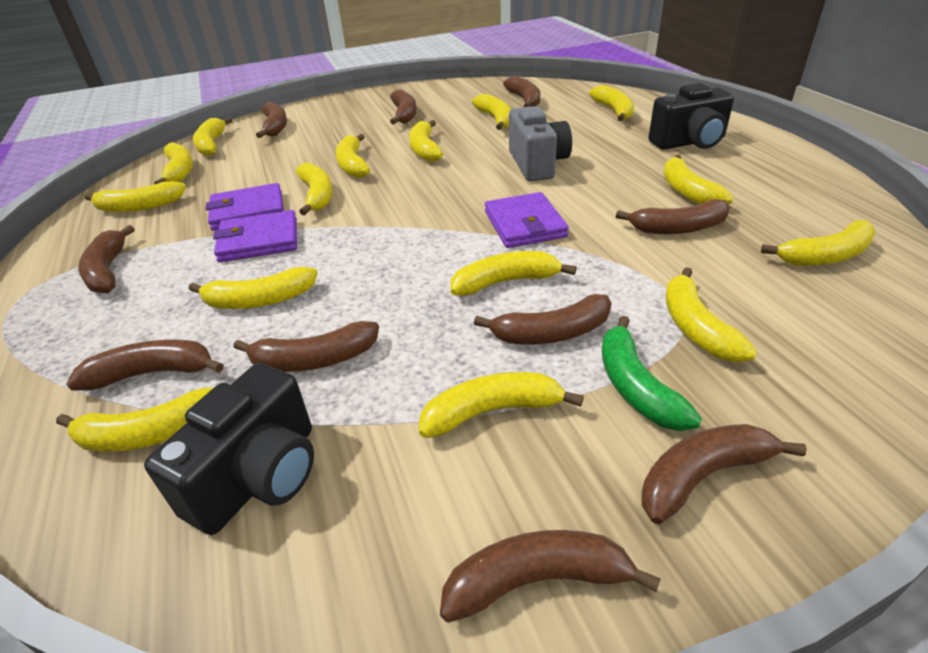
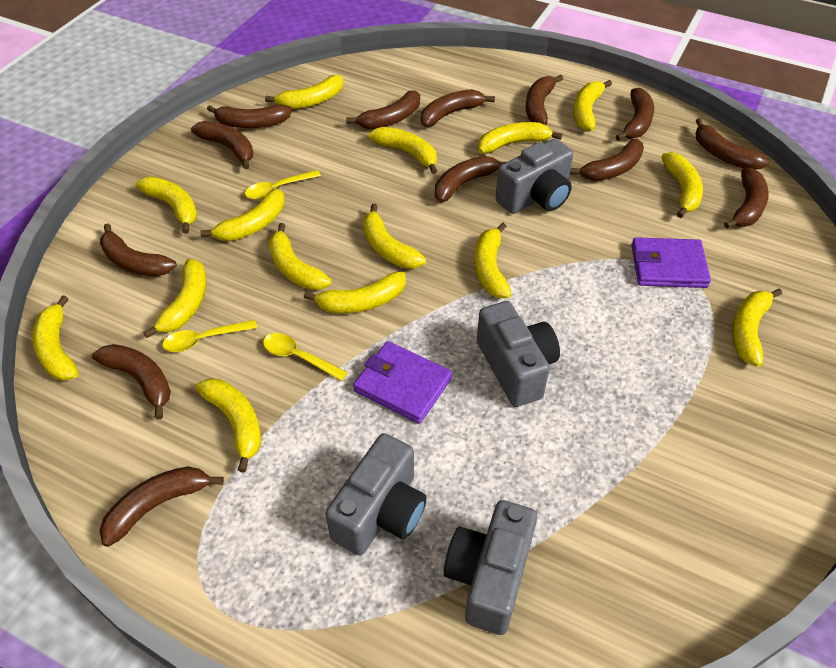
black camera: [144,363,314,535] [648,83,734,150] = 2 -> none = 0
brown banana: [66,339,224,390] [78,225,135,293] [234,321,379,372] [256,101,287,138] [390,89,417,125] [440,530,661,623] [474,294,612,345] [503,76,540,107] [616,199,730,234] [642,424,807,524] = 10 -> [92,344,171,420] [99,466,224,547] [100,223,177,276] [191,121,253,169] [207,104,292,128] [346,90,420,129] [421,89,495,127] [435,156,506,203] [525,75,563,125] [570,139,644,181] [616,88,654,141] [695,118,770,170] [724,168,769,229] = 13
green banana: [602,316,702,431] = 1 -> none = 0
grey camera: [509,106,572,181] = 1 -> [325,433,427,556] [444,500,537,635] [477,301,560,407] [495,139,573,214] = 4
purple wallet: [206,183,284,231] [213,210,297,262] [485,192,569,248] = 3 -> [353,341,452,424] [631,237,711,288] = 2
yellow spoon: none = 0 -> [162,320,257,352] [245,170,321,199] [263,333,348,381] = 3

